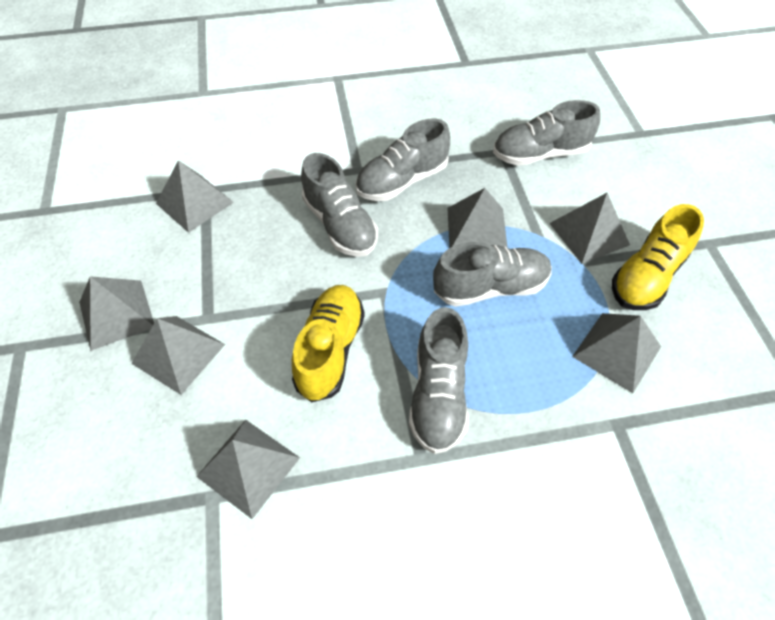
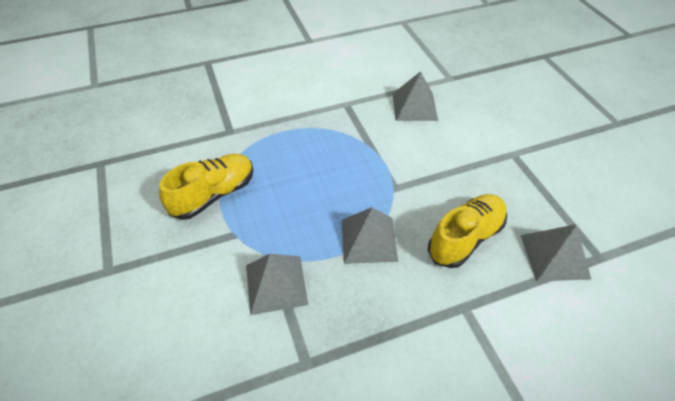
grey pyramid: [79,276,154,351] [131,316,225,395] [156,161,234,233] [196,420,300,519] [448,188,507,248] [549,193,630,264] [572,313,661,393] = 7 -> [246,254,308,315] [342,207,398,264] [393,71,438,121] [520,224,591,282] = 4
grey shoe: [301,153,378,257] [355,118,450,201] [409,307,469,454] [433,242,552,307] [493,100,600,166] = 5 -> none = 0

